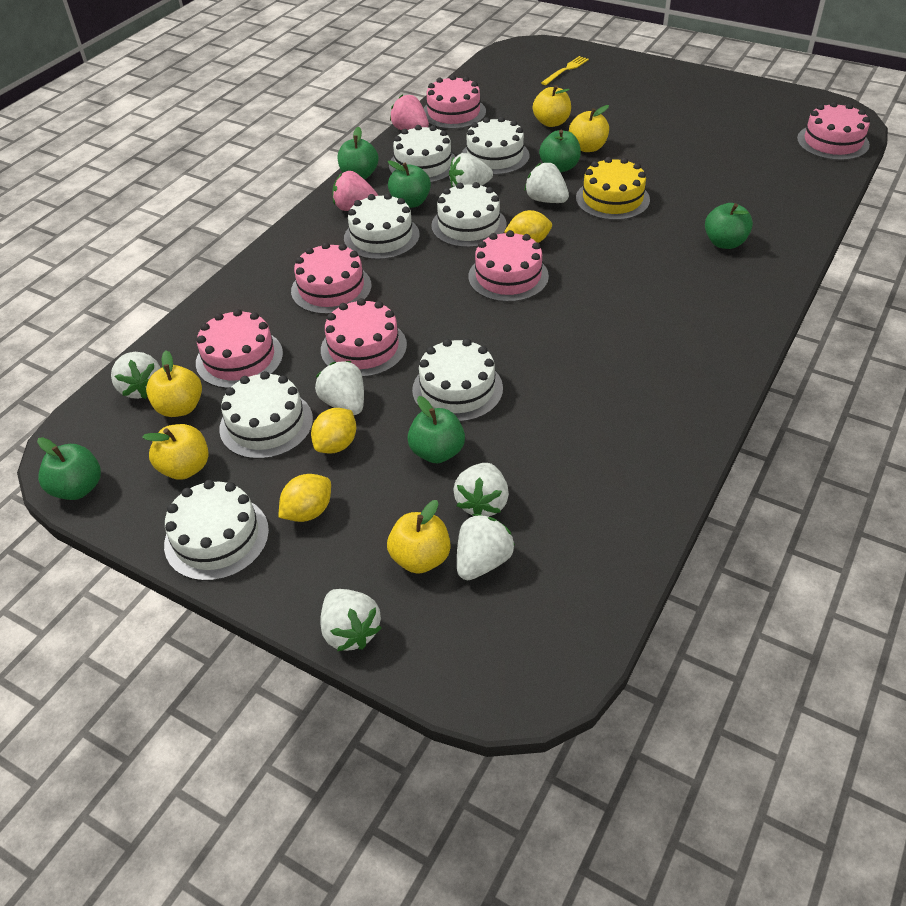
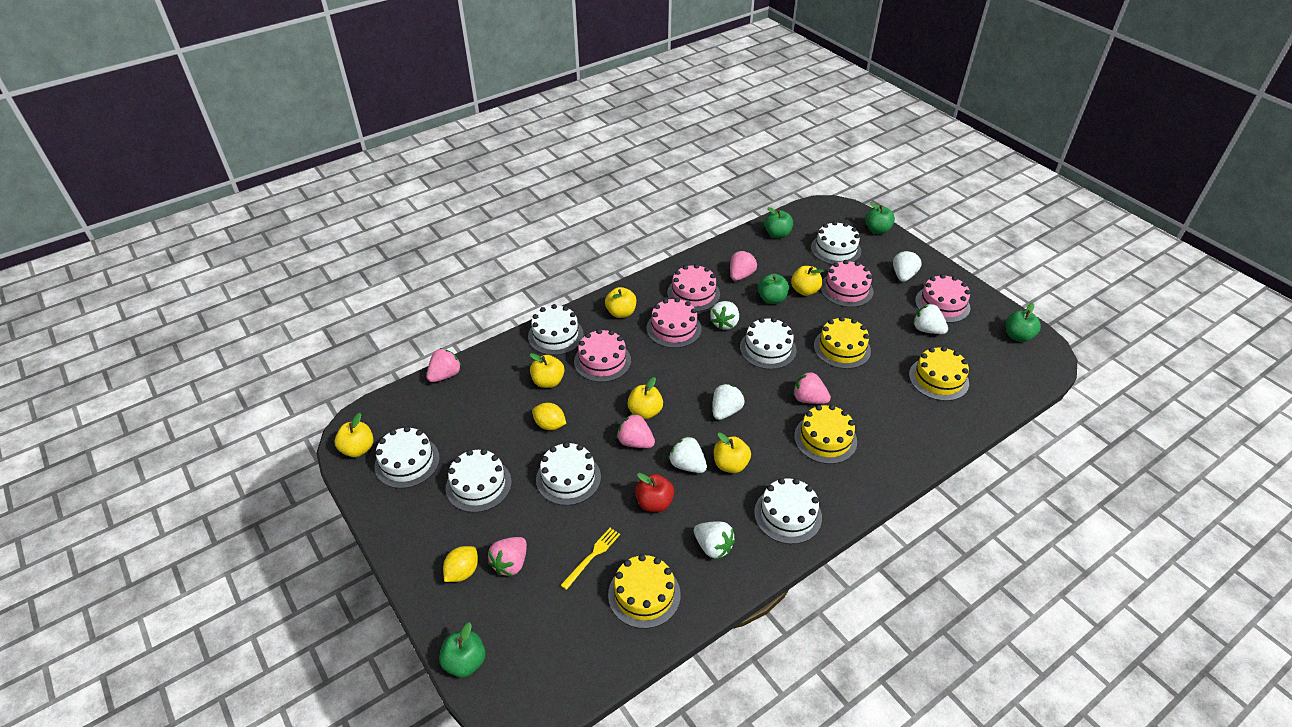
green apple: [37,437,101,500] [338,126,379,179] [388,160,431,208] [407,396,465,463] [539,129,581,172] [705,203,753,249] = 6 -> [439,622,486,677] [758,274,789,304] [764,207,793,238] [865,202,895,234] [1006,303,1041,342] = 5
pink cake: [196,309,283,389] [291,242,372,314] [321,298,407,377] [423,75,486,129] [468,230,549,302] [797,102,870,161] = 6 -> [574,329,631,382] [647,298,702,348] [667,264,720,312] [820,260,874,307] [915,274,970,323] = 5
pink strawberry: [333,171,378,211] [390,95,429,130] = 2 -> [427,348,461,382] [488,537,527,576] [617,414,655,448] [730,251,757,281] [793,372,831,404] = 5
red apple: none = 0 -> [635,473,674,512] = 1
white strawberry: [111,352,161,399] [315,361,364,415] [320,589,382,651] [449,153,493,187] [453,463,509,516] [457,514,515,580] [525,163,569,203] = 7 -> [669,436,707,473] [694,521,735,559] [710,301,739,330] [713,384,745,420] [893,251,922,282] [913,304,948,334] = 6
yellow apple: [142,424,209,480] [146,350,202,417] [387,500,451,574] [533,85,571,127] [569,105,609,152] = 5 -> [335,413,374,457] [530,353,564,388] [605,287,636,318] [627,377,663,419] [714,433,751,473] [791,266,823,296] = 6
yellow cake: [576,157,650,220] = 1 -> [608,554,681,629] [794,405,857,464] [814,317,871,369] [909,346,969,401] = 4
yellow lemon: [278,474,331,522] [311,408,356,454] [504,210,552,243] = 3 -> [443,546,478,582] [532,403,566,430] = 2

